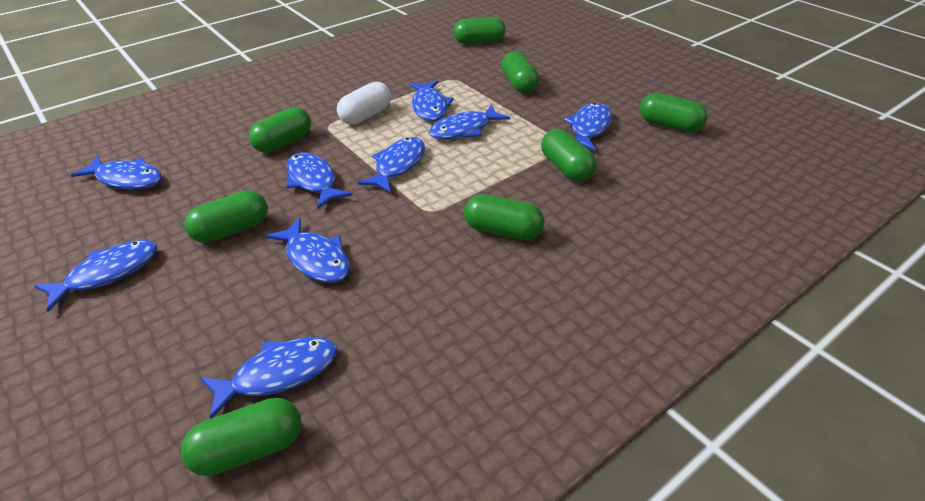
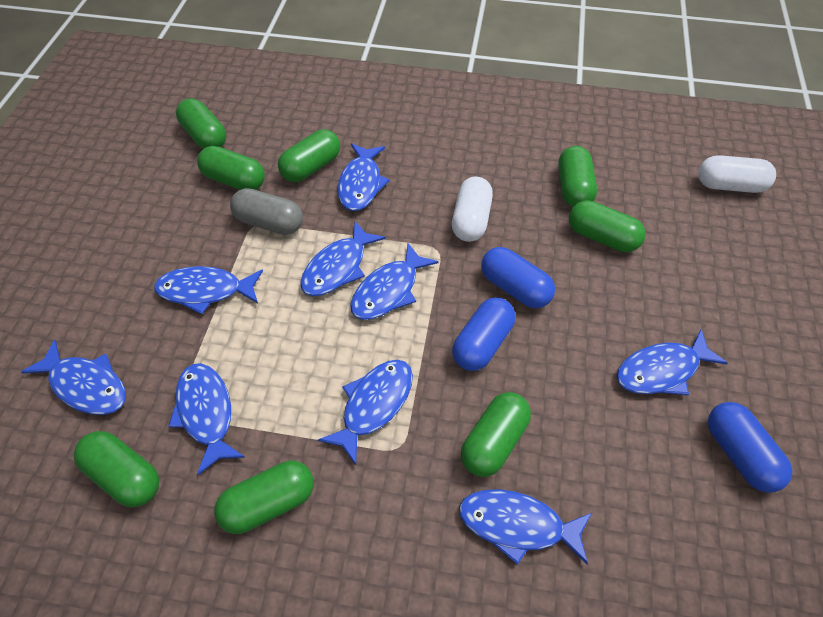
blue capsule: none = 0 -> [452,298,515,371] [481,247,555,308] [708,402,793,493] = 3
grey capsule: none = 0 -> [230,188,303,235] = 1
white capsule: [337,82,391,125] = 1 -> [452,177,493,242] [698,155,776,193] = 2

